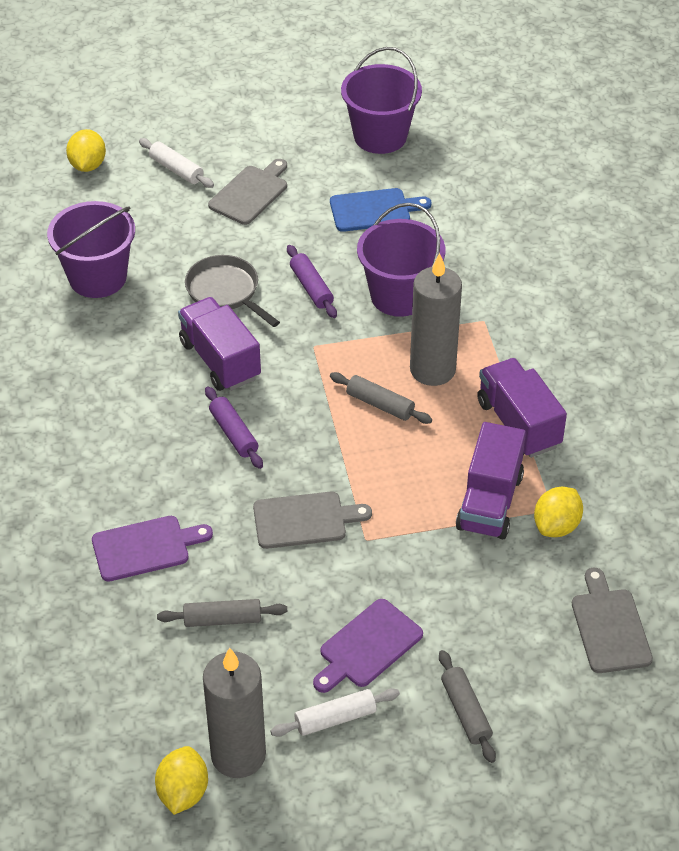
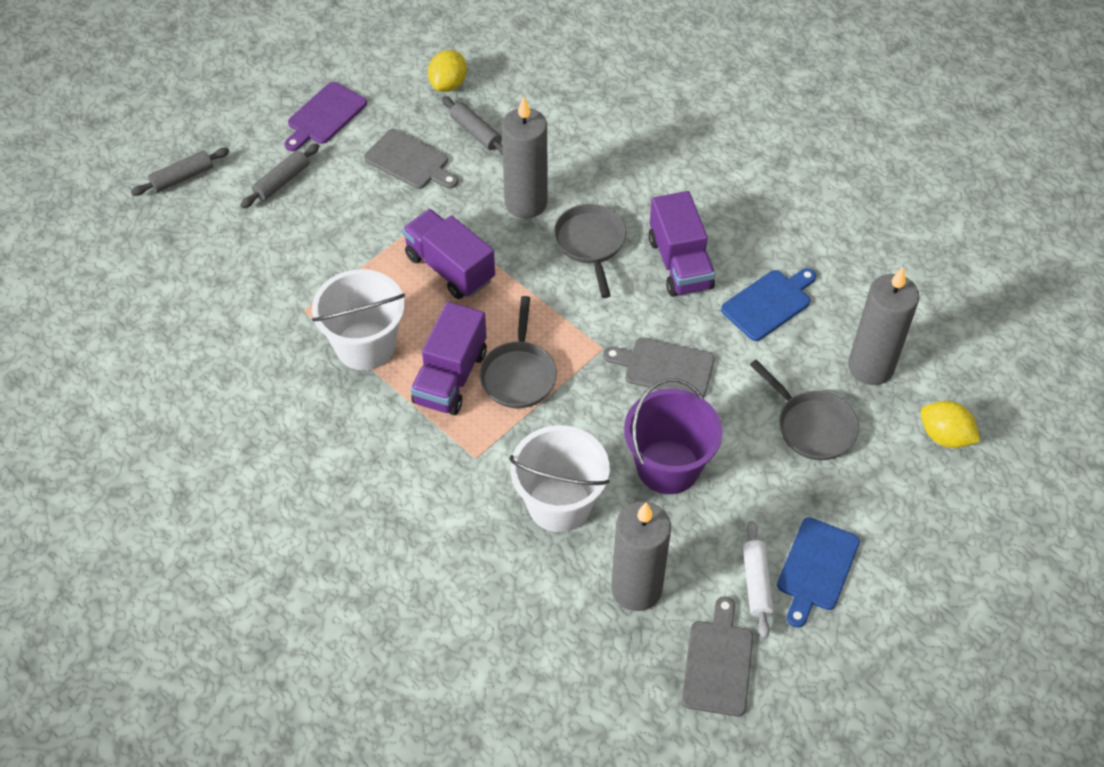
blue cutting board: [330,188,431,232] = 1 -> [721,268,816,341] [777,517,860,628] = 2
grey candle: [203,647,266,778] [410,253,462,386] = 2 -> [502,96,548,219] [611,502,671,611] [848,267,920,385] = 3
grey pan: [185,255,280,327] = 1 -> [479,296,557,408] [554,204,626,298] [750,360,859,460] = 3
purple bucket: [47,201,135,298] [341,47,422,154] [357,203,445,317] = 3 -> [624,379,722,494] = 1
purple cutting board: [92,516,213,582] [313,599,423,693] = 2 -> [285,82,367,151] = 1
purple rolling pin: [205,387,263,469] [287,245,337,318] = 2 -> none = 0
white bucket: none = 0 -> [312,269,405,370] [509,425,610,532] = 2
white rolling pin: [139,138,214,188] [270,688,400,737] = 2 -> [743,521,774,639] = 1
yellow lemon: [66,129,106,172] [155,746,208,815] [534,487,583,537] = 3 -> [428,50,467,92] [921,401,981,448] = 2

